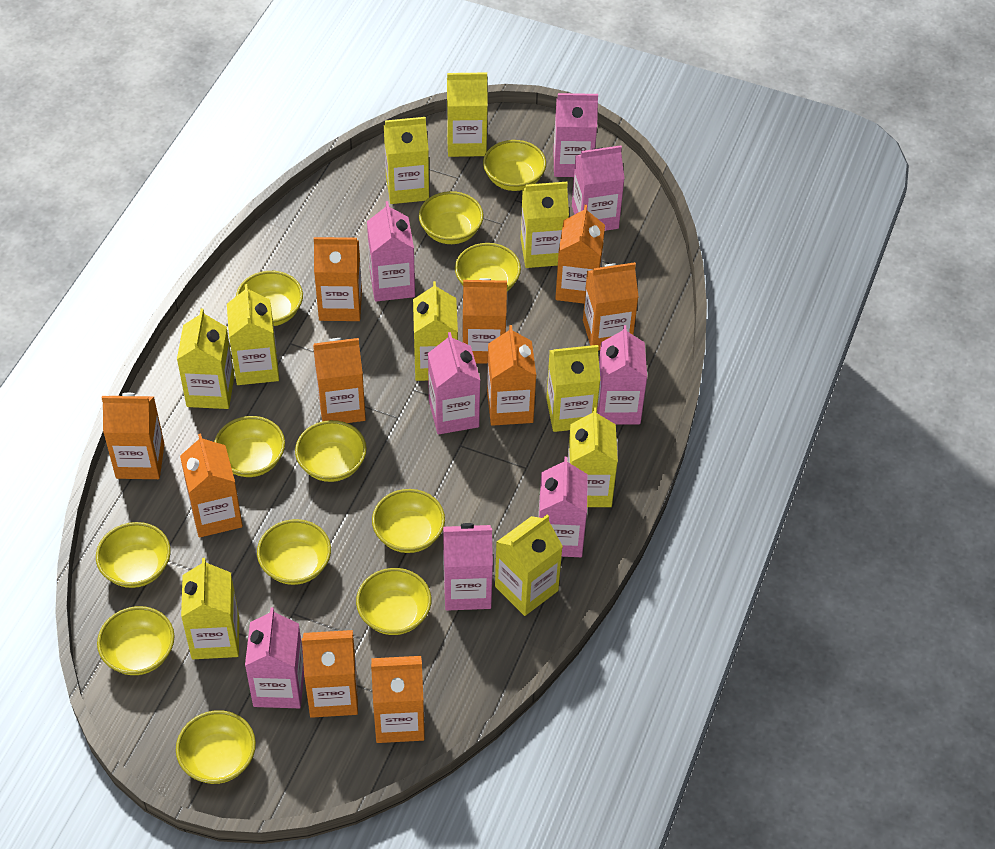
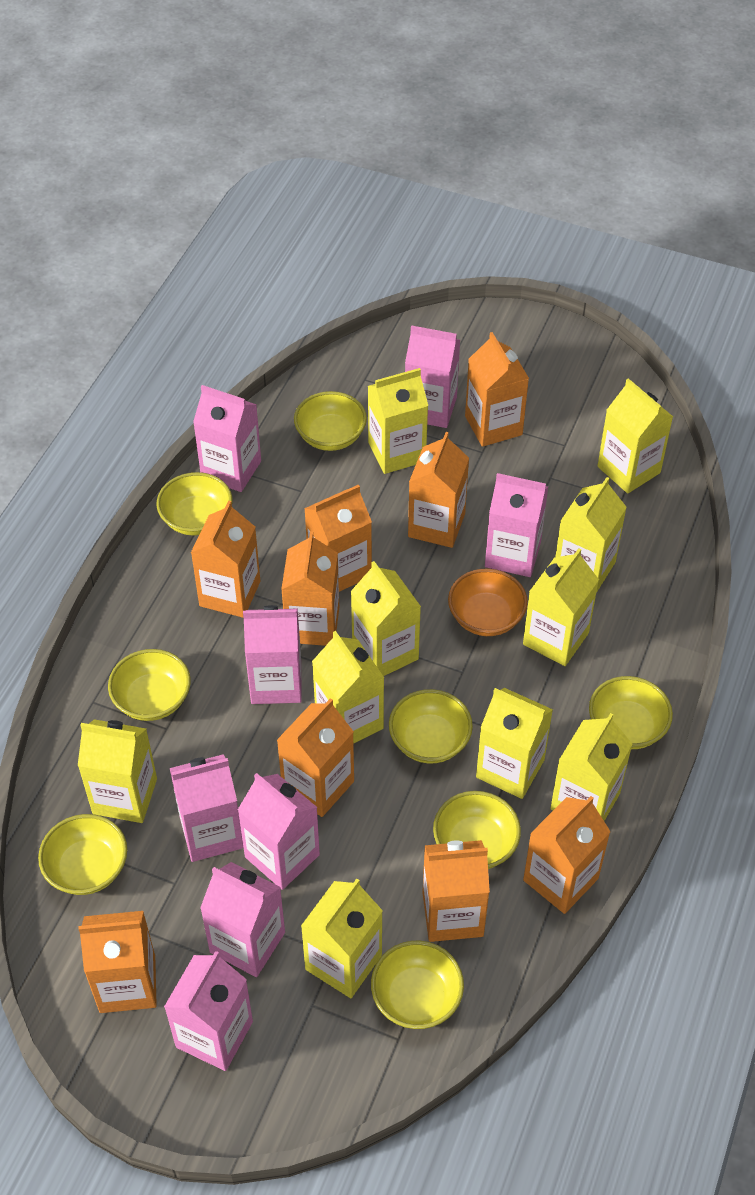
orange bowl: none = 0 -> [448,568,528,636] = 1
orange carton: [102,393,164,479] [180,434,243,538] [302,630,358,718] [313,338,366,423] [314,237,362,321] [371,656,425,743] [462,278,507,364] [487,325,536,426] [555,205,605,304] [583,262,639,350] = 10 -> [79,911,157,1013] [191,501,260,618] [277,698,354,817] [281,531,339,646] [304,484,372,592] [408,432,469,548] [422,840,490,942] [465,332,529,447] [523,796,611,914] = 9
yellow bowl: [96,522,171,588] [97,606,175,675] [176,710,256,784] [214,416,285,477] [236,271,303,326] [257,519,331,585] [295,420,367,482] [356,568,431,635] [372,489,445,553] [419,191,484,244] [455,243,521,291] [483,140,546,191] = 12 -> [38,814,127,895] [108,649,191,721] [157,472,232,536] [294,391,367,451] [371,941,464,1029] [389,689,473,763] [433,791,521,869] [589,676,673,749] = 8

